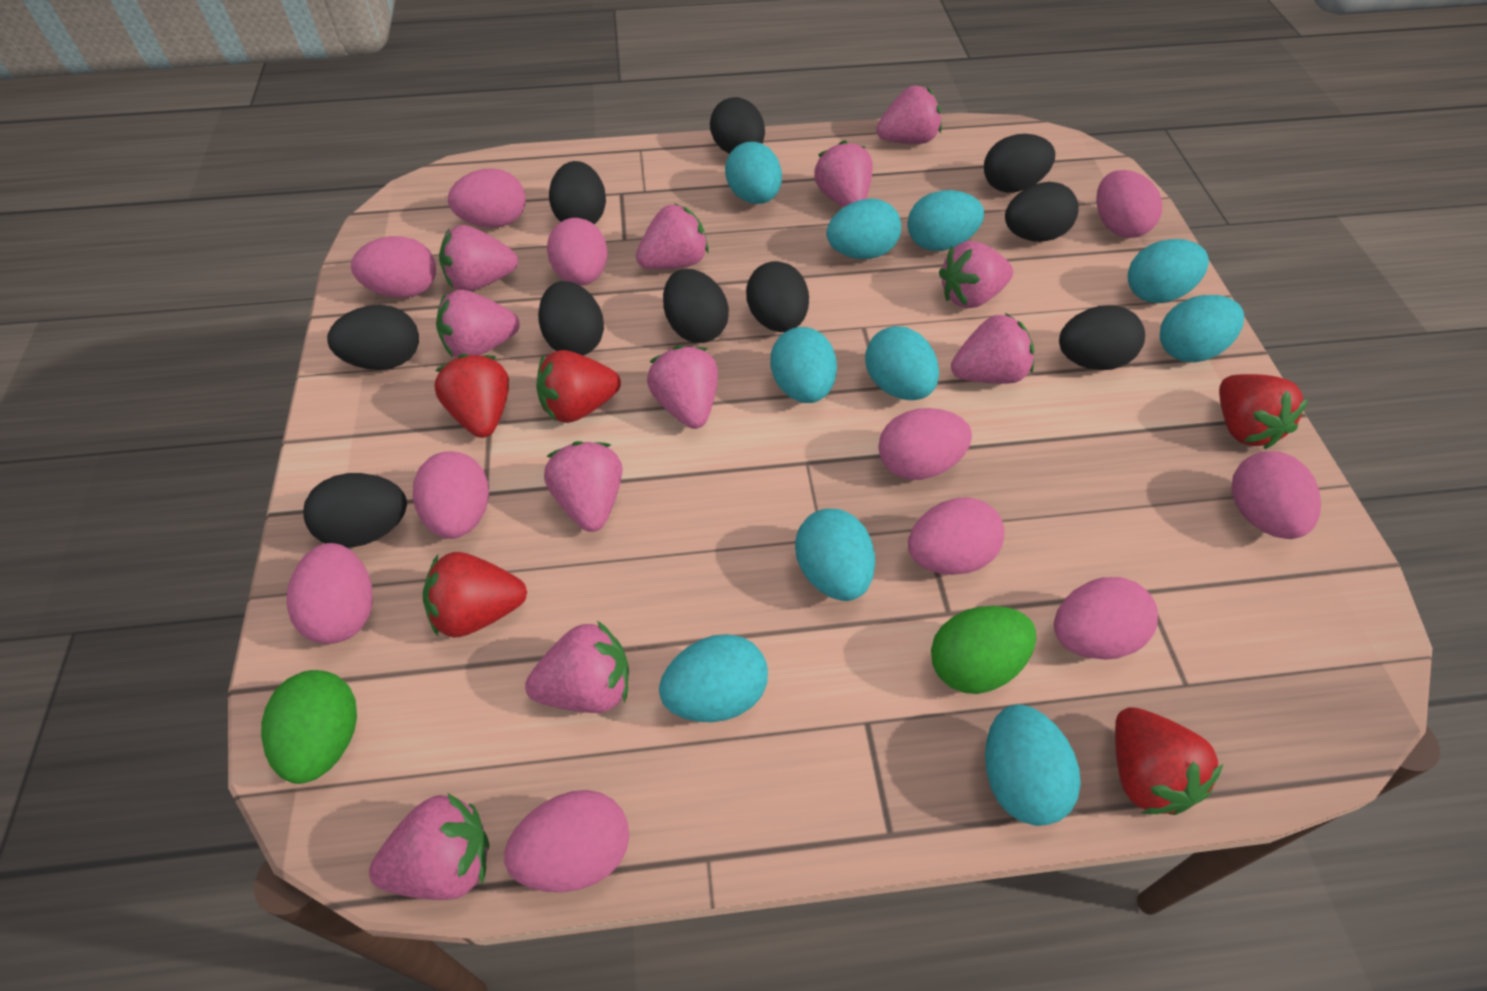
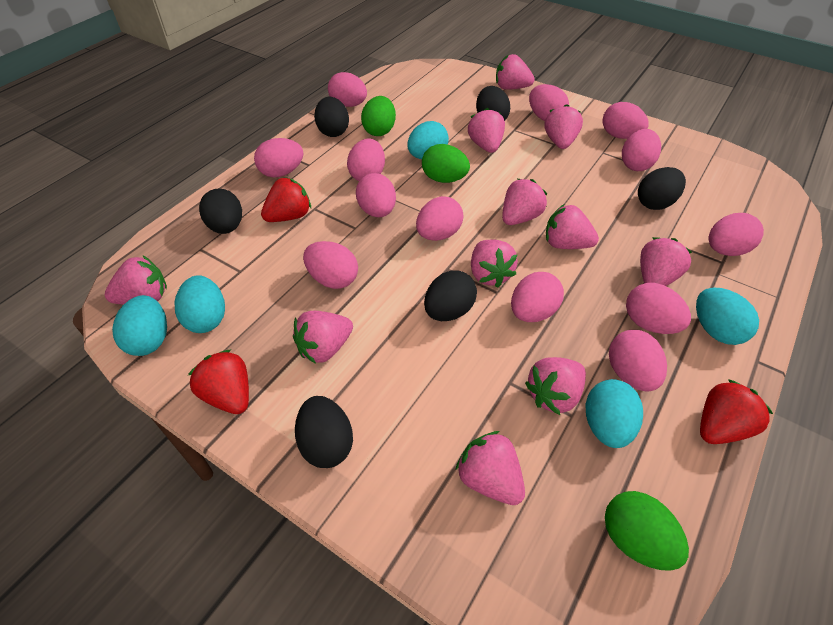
black egg: [304,473,407,548] [327,305,419,370] [538,281,604,355] [549,161,606,224] [663,269,729,343] [710,97,765,154] [746,261,809,332] [984,134,1055,193] [1005,182,1079,242] [1059,305,1145,370] = 10 -> [199,189,242,234] [295,396,353,468] [314,97,349,137] [424,270,477,321] [476,86,510,121] [638,167,686,210] = 6
green egg: [261,670,357,784] [931,606,1036,694] = 2 -> [361,96,396,136] [422,144,470,183] [605,491,689,571] = 3
pink egg: [287,543,373,644] [351,236,436,298] [413,451,489,539] [448,168,525,228] [504,790,629,892] [547,218,607,285] [878,408,972,480] [908,497,1005,575] [1054,577,1158,660] [1096,170,1162,238] [1231,451,1321,539] = 11 -> [254,138,304,177] [303,241,358,289] [328,72,367,107] [347,139,385,181] [356,173,396,217] [416,196,464,241] [511,272,564,322] [529,84,569,121] [603,102,649,139] [609,330,667,392] [622,129,661,171] [626,283,691,334] [709,213,764,256] = 13
red strawberry: [423,552,527,637] [434,354,509,438] [536,350,621,423] [1115,707,1223,815] [1219,374,1308,449] = 5 -> [188,350,249,414] [261,177,311,222] [700,379,773,444] = 3
turquoise egg: [659,634,768,722] [725,142,782,204] [770,327,837,403] [795,509,875,601] [826,198,901,259] [865,326,939,400] [907,190,984,251] [985,704,1081,826] [1128,239,1209,303] [1160,295,1244,363] = 10 -> [112,295,167,356] [174,275,225,333] [407,121,449,159] [586,379,643,448] [696,288,759,345] = 5

